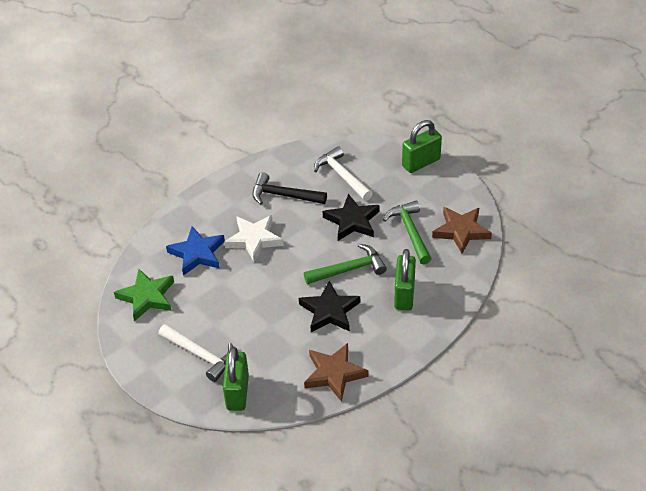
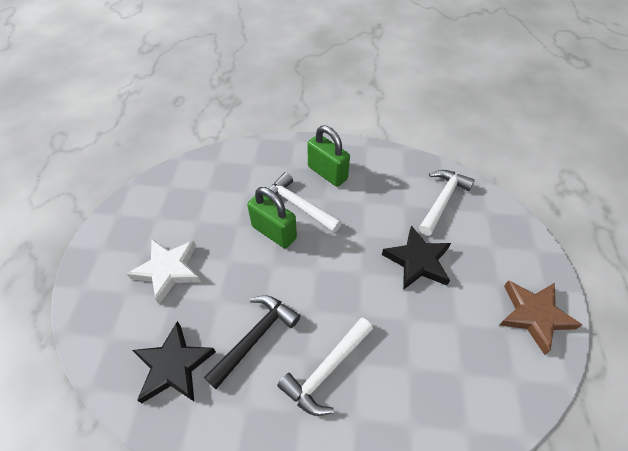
blue star: [166,226,225,276] = 1 -> none = 0
brown star: [304,343,368,402] [432,207,492,254] = 2 -> [499,280,582,355] = 1
green hammer: [304,244,387,284] [383,201,432,264] = 2 -> none = 0
green padlock: [223,347,249,411] [394,249,416,310] [402,120,442,173] = 3 -> [247,187,297,248] [307,125,350,187] = 2
green star: [114,269,174,321] = 1 -> none = 0
white hammer: [159,324,233,382] [314,146,373,201] = 2 -> [269,172,342,233] [277,318,373,416] [419,170,475,236] = 3

